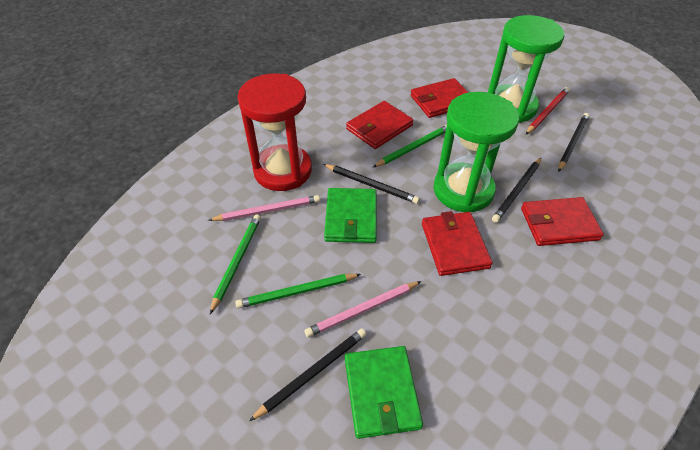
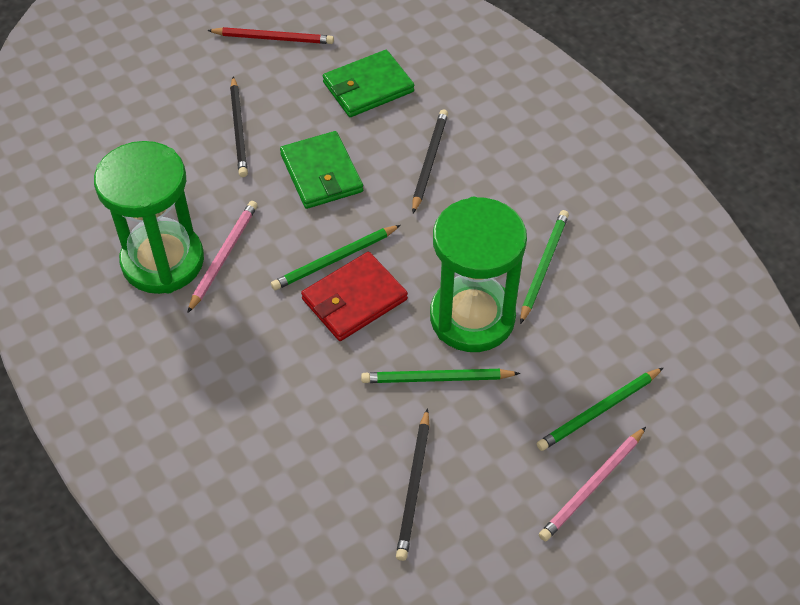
black pencil: [249,328,366,421] [323,164,420,204] [492,158,541,223] [558,113,589,172] = 4 -> [230,76,248,177] [396,408,430,561] [412,109,448,213] = 3
green pencil: [210,215,261,314] [235,274,361,309] [373,125,447,167] = 3 -> [271,225,401,290] [361,369,520,383] [520,210,569,324] [537,367,664,451] = 4
red hourglass: [238,73,312,191] = 1 -> none = 0
red wallet: [346,101,414,149] [410,78,469,118] [422,211,493,276] [521,197,604,246] = 4 -> [301,252,408,341] = 1

